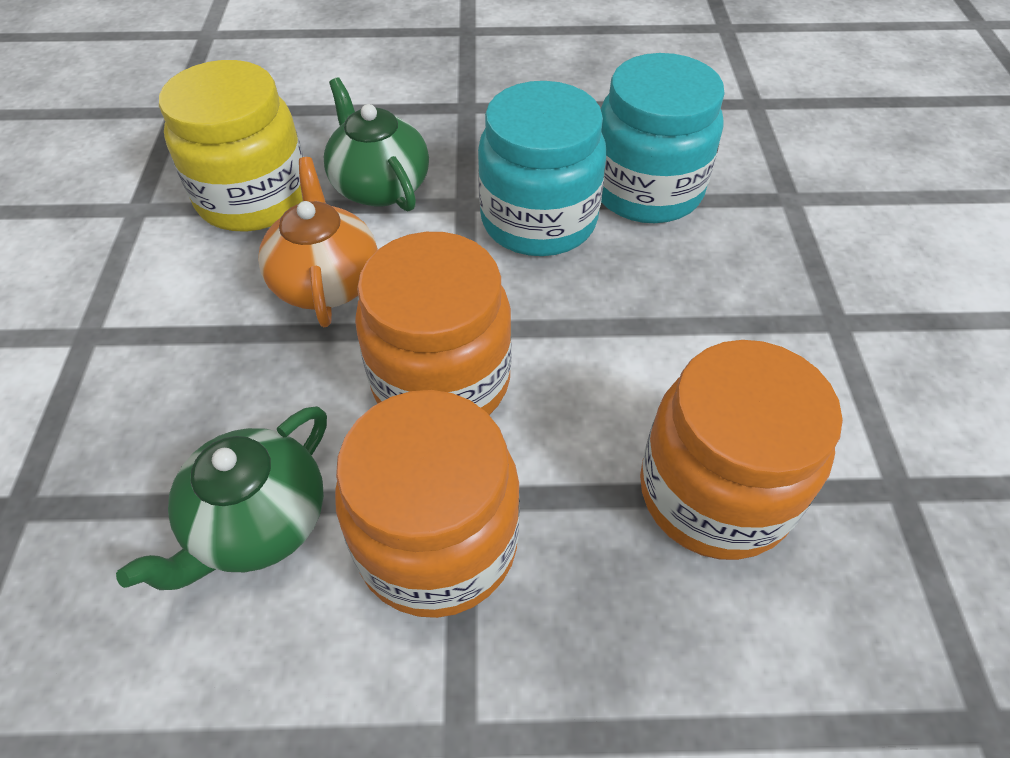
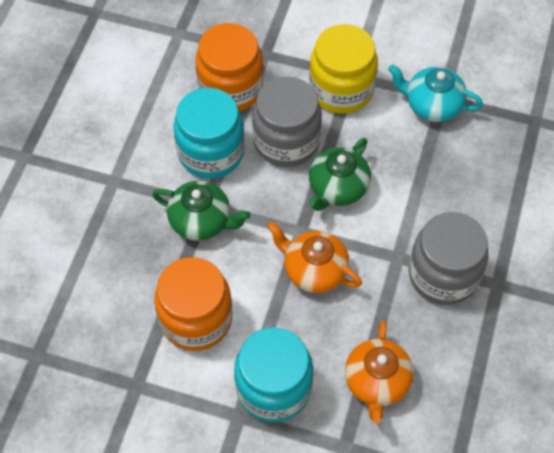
grey jar: none = 0 -> [252,76,322,167] [409,212,488,305] = 2
orange jar: [335,390,520,618] [355,232,512,415] [640,340,843,560] = 3 -> [154,257,232,351] [195,23,264,111] = 2
orange teapot: [258,157,378,327] = 1 -> [267,222,362,293] [345,320,414,424] = 2
turquoise teapot: none = 0 -> [388,64,483,122] = 1

